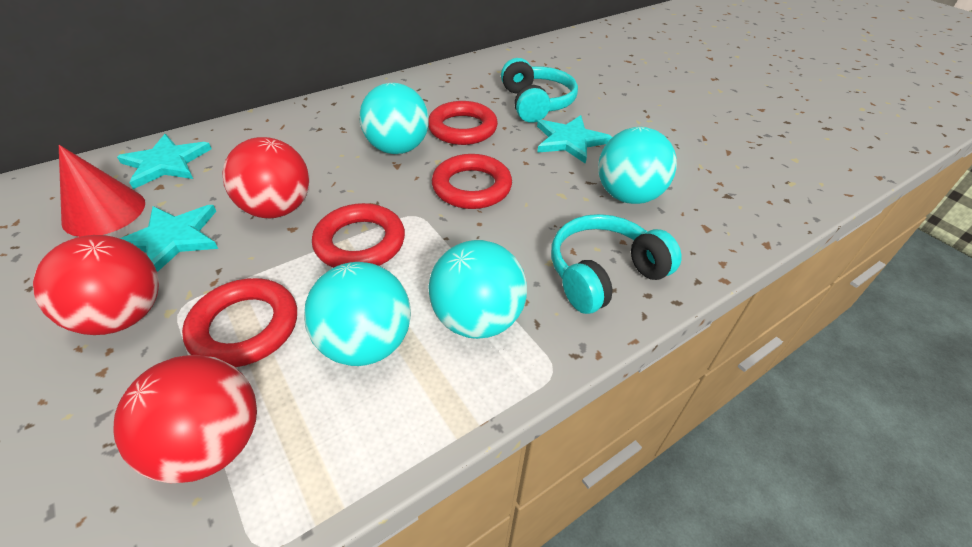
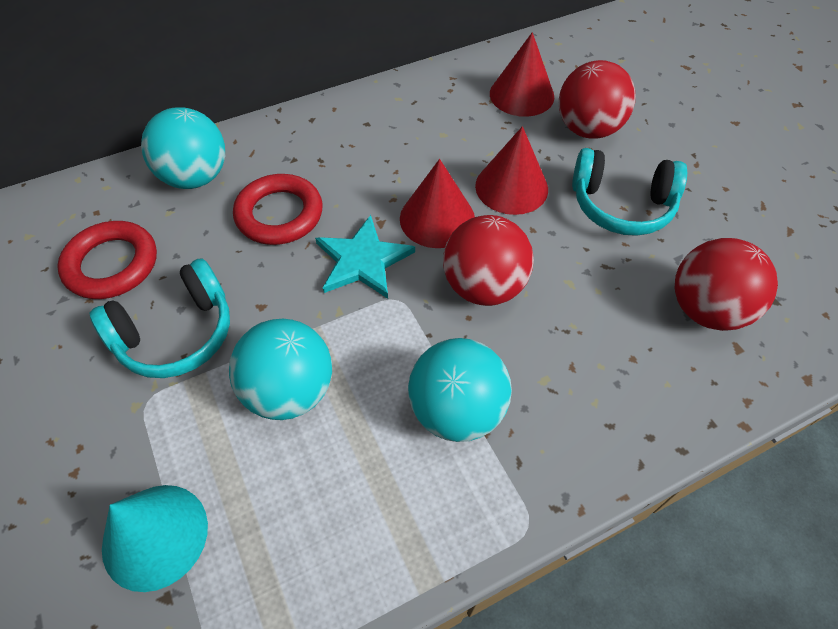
red cone: [59,145,145,237] = 1 -> [400,159,475,248] [475,126,548,215] [490,32,554,117] = 3
red ring: [182,278,297,367] [312,203,405,268] [428,101,498,145] [432,154,512,209] = 4 -> [57,221,157,299] [233,174,323,245] = 2
turquoise ball: [304,262,411,366] [359,83,429,154] [428,240,527,339] [598,127,677,204] = 4 -> [141,107,225,189] [229,319,332,420] [408,338,512,442] = 3
turquoise cone: none = 0 -> [102,485,208,592] = 1
turquoise star: [117,134,212,189] [119,205,218,272] [537,115,612,164] = 3 -> [315,215,415,299] = 1

